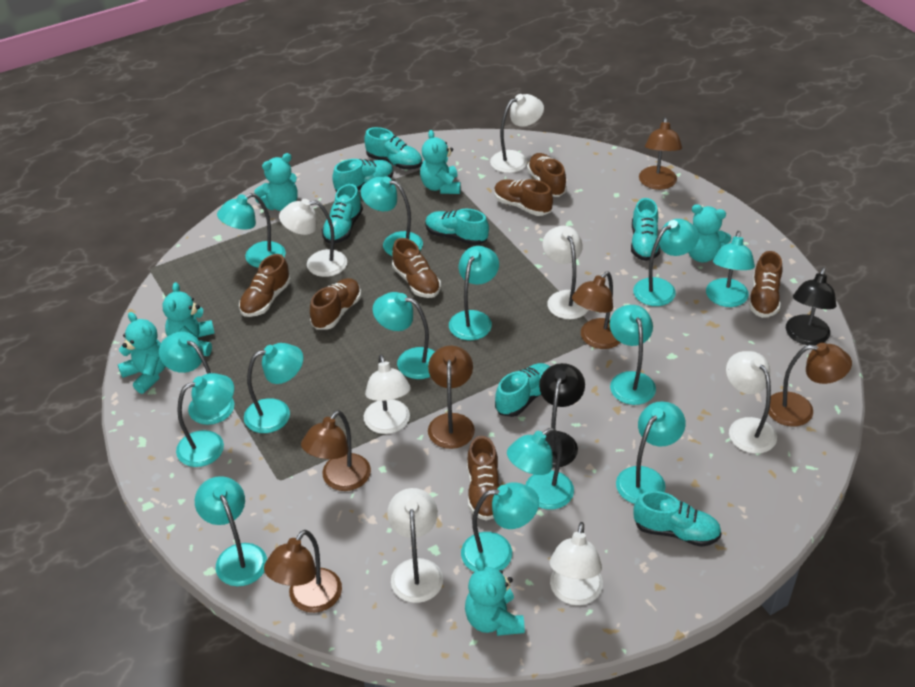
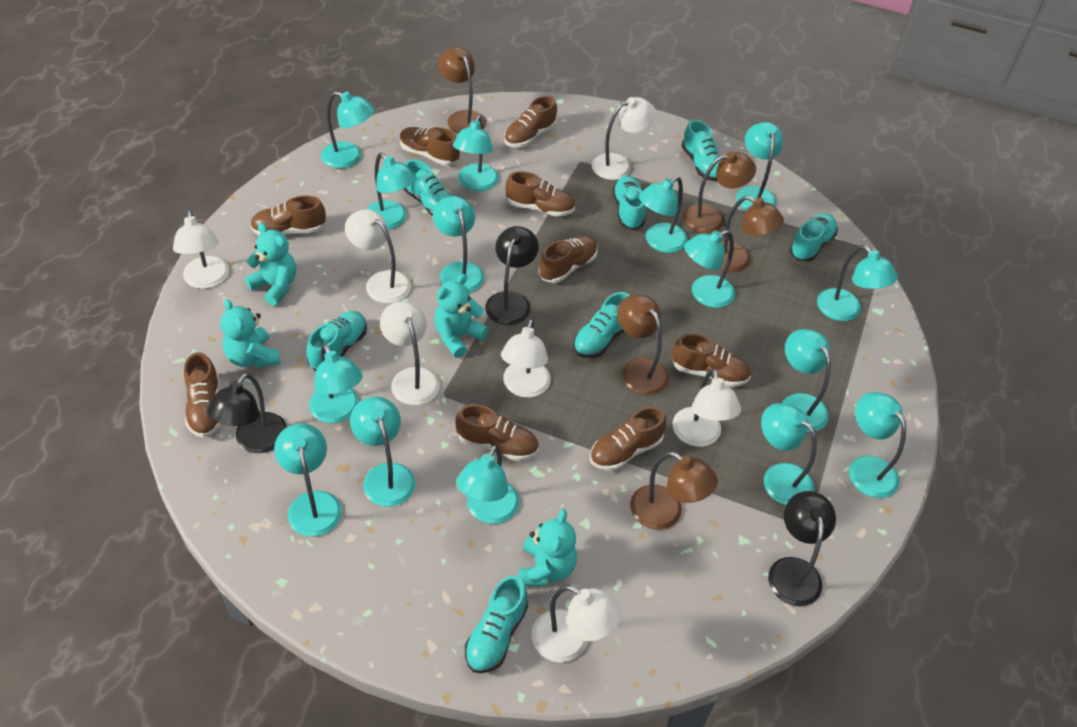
black lamp: [539,363,585,468] [786,268,836,345] = 2 -> [207,373,287,453] [485,226,539,325] [768,491,836,606] = 3
brown lamp: [264,530,342,613] [301,410,371,491] [428,346,475,449] [572,271,621,349] [639,117,682,190] [768,343,852,426] = 6 -> [438,47,486,134] [617,295,669,395] [630,451,718,530] [683,151,756,233] [720,196,784,272] = 5
brown shoe: [239,254,291,317] [310,278,361,330] [392,238,441,298] [467,436,500,521] [494,179,553,216] [527,153,567,197] [748,251,782,318] = 7 -> [184,352,222,438] [250,196,326,235] [400,127,460,165] [455,404,539,461] [504,96,557,147] [506,171,575,217] [539,235,598,283] [590,407,666,471] [672,334,751,387] = 9
turquoise lamp: [159,332,234,425] [176,373,234,467] [195,476,267,586] [217,193,286,268] [244,343,303,433] [361,176,423,256] [372,292,435,379] [449,246,499,340] [461,482,539,572] [507,428,574,510] [610,305,656,405] [616,402,686,504] [633,219,699,306] [706,231,755,307] = 14 -> [274,423,342,537] [309,343,363,423] [321,91,374,169] [350,396,415,507] [367,153,417,230] [433,196,484,293] [453,115,499,191] [457,445,519,524] [639,176,688,253] [684,230,735,308] [736,122,783,211] [761,403,817,505] [782,329,831,432] [817,245,898,321] [849,392,906,498] = 15
turquoise teddy bear: [118,312,166,394] [163,282,215,356] [254,153,298,211] [420,130,461,194] [465,558,525,636] [688,204,732,262] = 6 -> [220,299,280,369] [245,223,296,306] [434,274,488,358] [518,509,577,586] = 4

